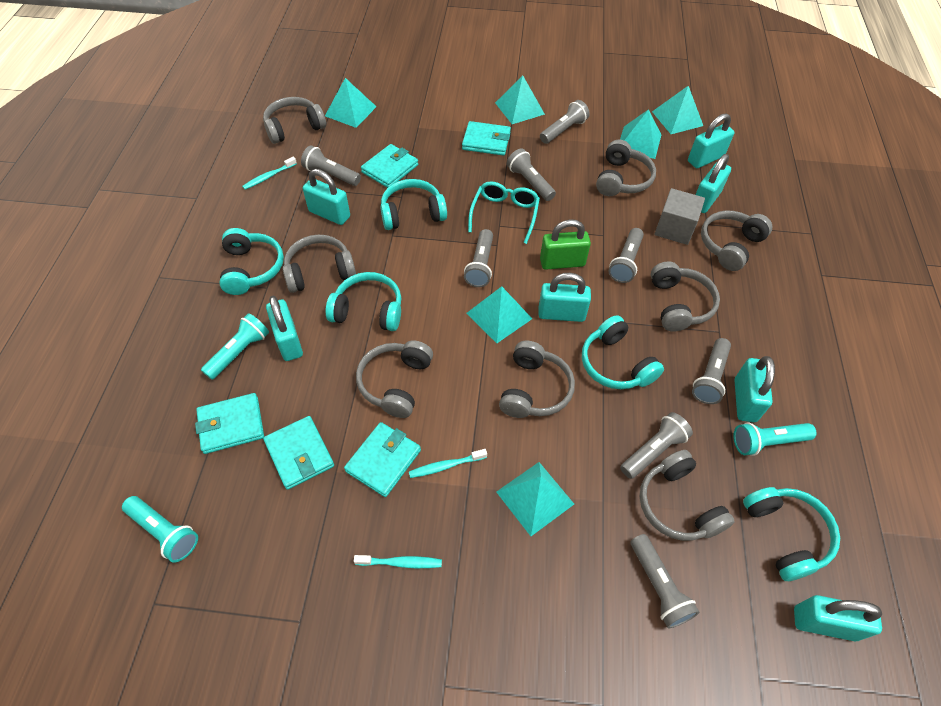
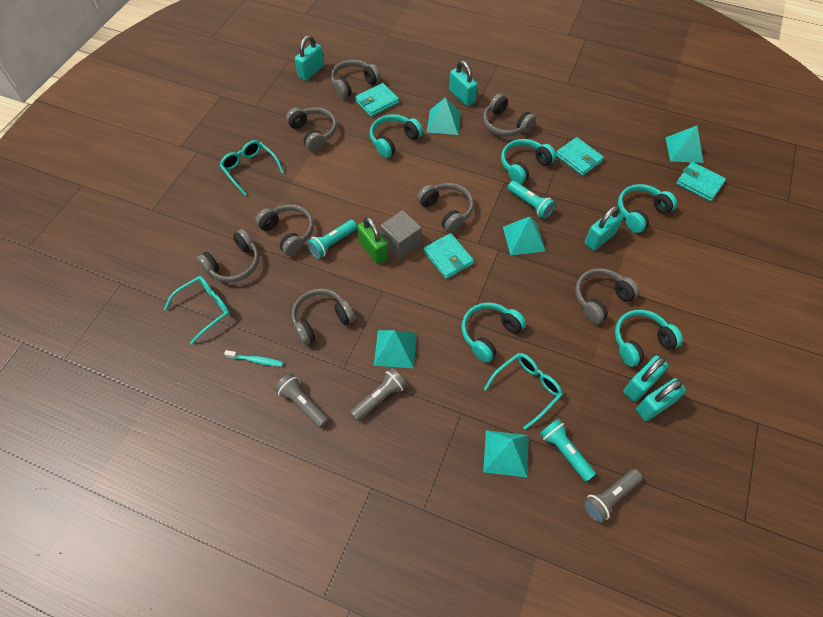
grey flashlight: [301,145,361,186] [464,229,493,287] [507,148,556,201] [540,100,590,144] [609,228,644,283] [620,412,693,479] [631,534,700,628] [692,338,731,404] = 8 -> [275,373,328,428] [350,368,407,421] [583,469,643,523] = 3
turquoise glasses: [468,181,540,244] = 1 -> [164,276,230,345] [219,140,284,195] [484,353,563,430] = 3
turquoise padlock: [266,296,303,361] [303,169,350,225] [538,273,591,322] [688,113,735,168] [695,154,731,213] [734,356,775,422] [794,595,882,642] = 7 -> [295,35,324,81] [449,61,478,106] [585,206,623,251] [623,355,669,402] [636,378,686,421] = 5
turquoise pyramid: [325,78,377,128] [466,286,532,343] [495,75,545,124] [496,462,574,536] [620,109,662,159] [652,86,703,134] = 6 -> [374,330,417,368] [427,97,461,135] [483,430,528,477] [503,217,546,256] [665,126,704,163] = 5
turquoise toothbrush: [242,157,297,190] [354,555,442,568] [409,449,487,478] = 3 -> [224,350,283,367] = 1
turquoise wallet: [195,393,264,454] [263,416,334,490] [344,422,421,497] [361,144,418,188] [462,121,511,156] = 5 -> [355,83,399,117] [423,233,474,279] [556,137,604,176] [676,162,726,201] = 4

